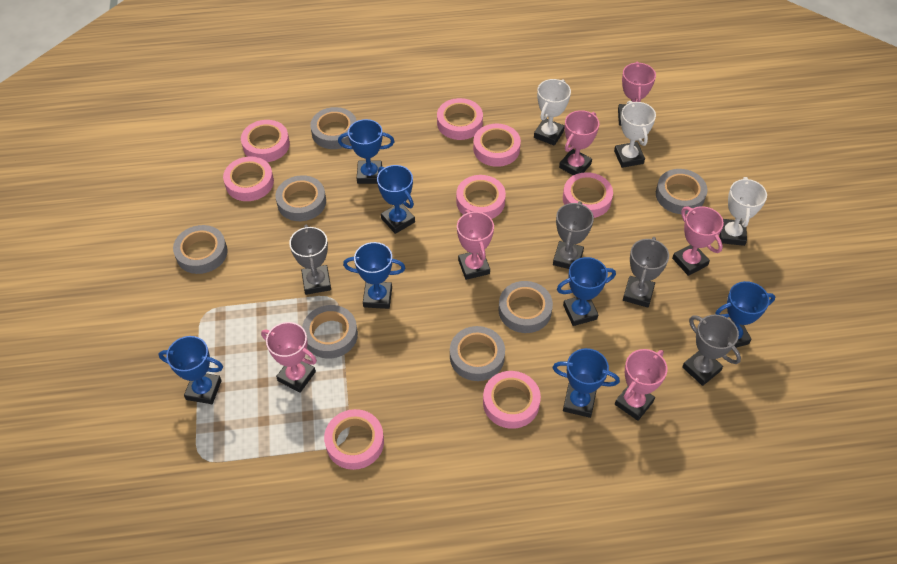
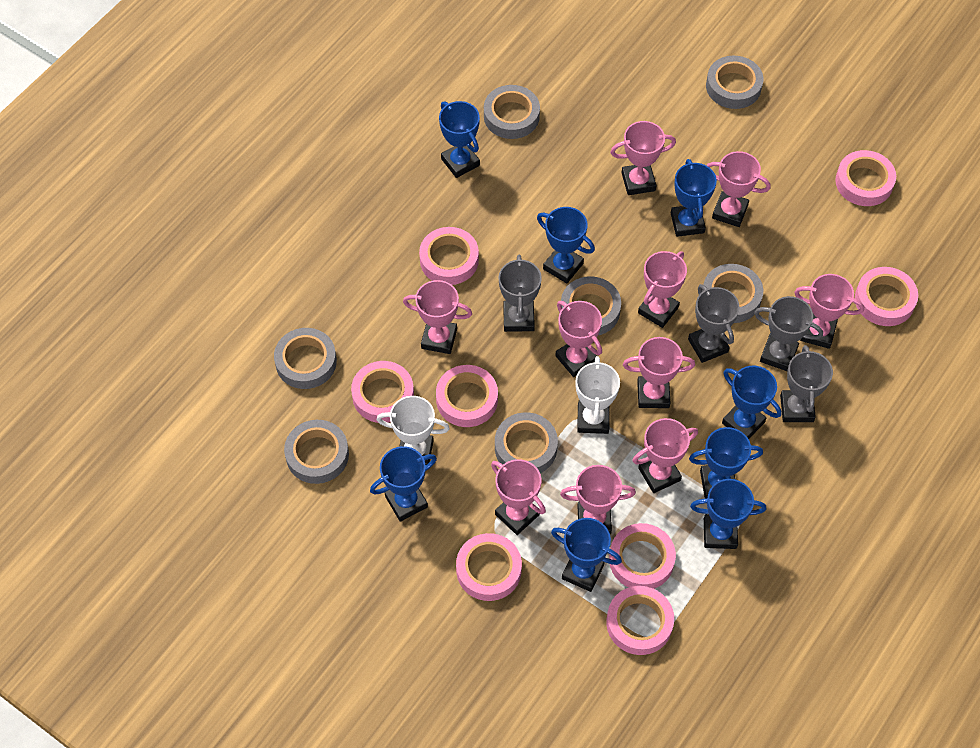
blue trophy: [159,336,223,404] [338,119,394,184] [343,242,405,309] [377,165,415,234] [552,348,620,418] [557,257,616,326] [715,281,775,348] = 7 -> [370,446,437,522] [439,101,480,178] [537,207,595,283] [551,518,622,592] [671,159,717,237] [689,427,763,499] [690,479,766,549] [722,366,782,439] = 8
pink trophy: [261,322,317,393] [457,210,494,280] [559,110,599,175] [615,349,667,421] [618,61,656,126] [672,206,724,276] = 6 -> [403,280,472,354] [491,459,546,535] [555,301,602,377] [560,465,636,534] [610,121,676,195] [623,337,695,408] [633,418,698,493] [638,251,687,328] [707,151,771,227] [794,274,864,349] = 10
white trophy: [534,79,571,146] [614,101,656,168] [719,177,767,246] = 3 -> [377,396,450,465] [575,356,620,434] = 2

